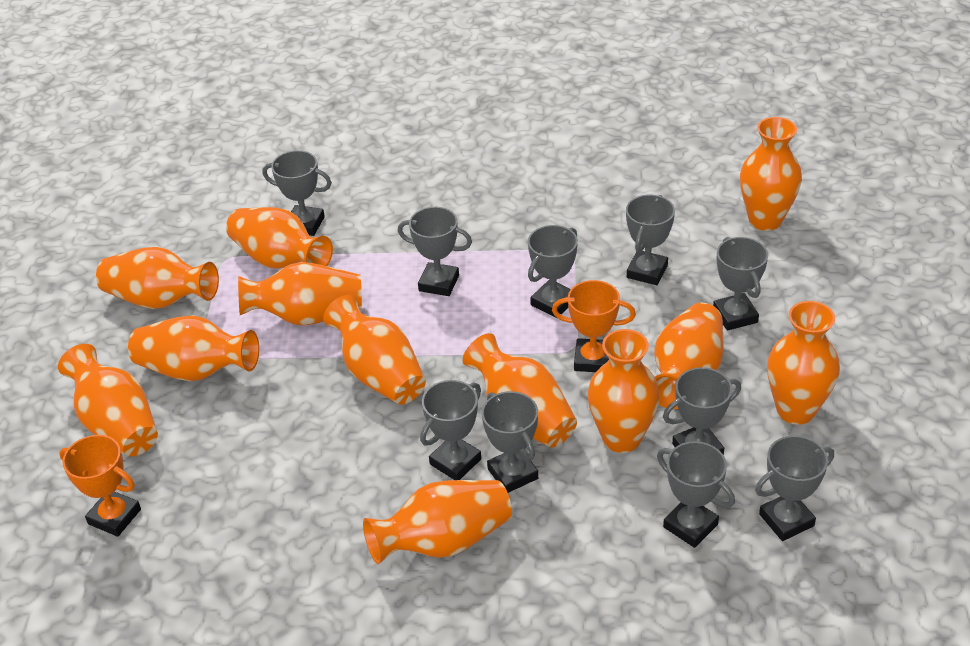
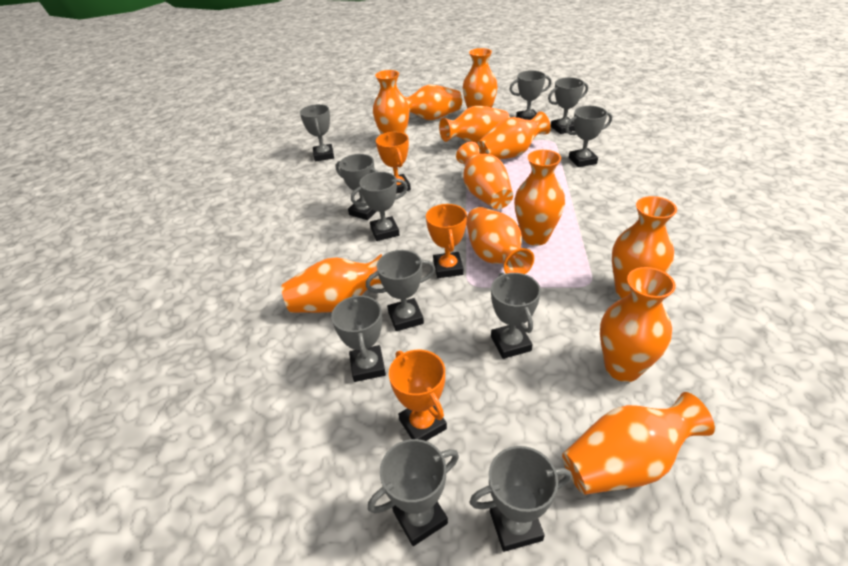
grey trophy: [262,150,332,236] [398,207,472,296] [420,380,481,480] [482,391,538,493] [528,225,578,318] [626,195,675,285] [657,441,735,548] [663,367,741,455] [713,237,768,331] [755,435,834,541] = 10 -> [300,104,334,161] [331,294,386,382] [336,154,378,220] [351,172,408,241] [366,250,435,331] [368,439,459,546] [469,446,572,552] [491,272,541,359] [509,70,552,120] [548,77,588,134] [565,106,612,167] = 11
orange trophy: [59,435,141,537] [552,280,636,372] = 2 -> [376,132,411,194] [389,350,447,441] [426,204,467,278] = 3

